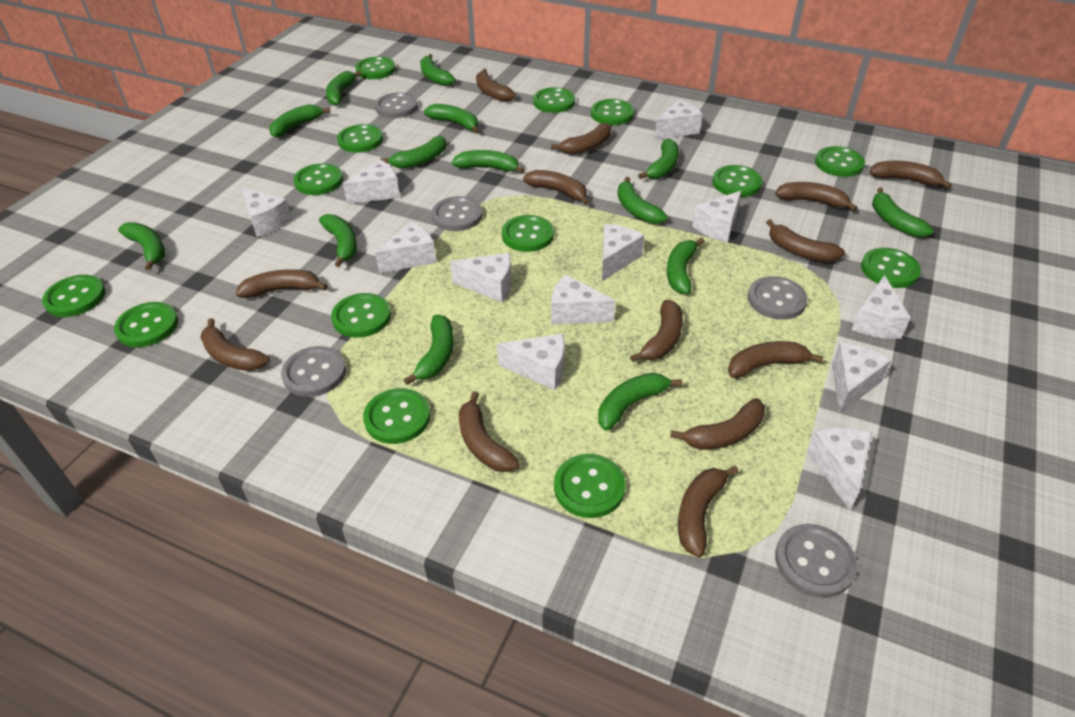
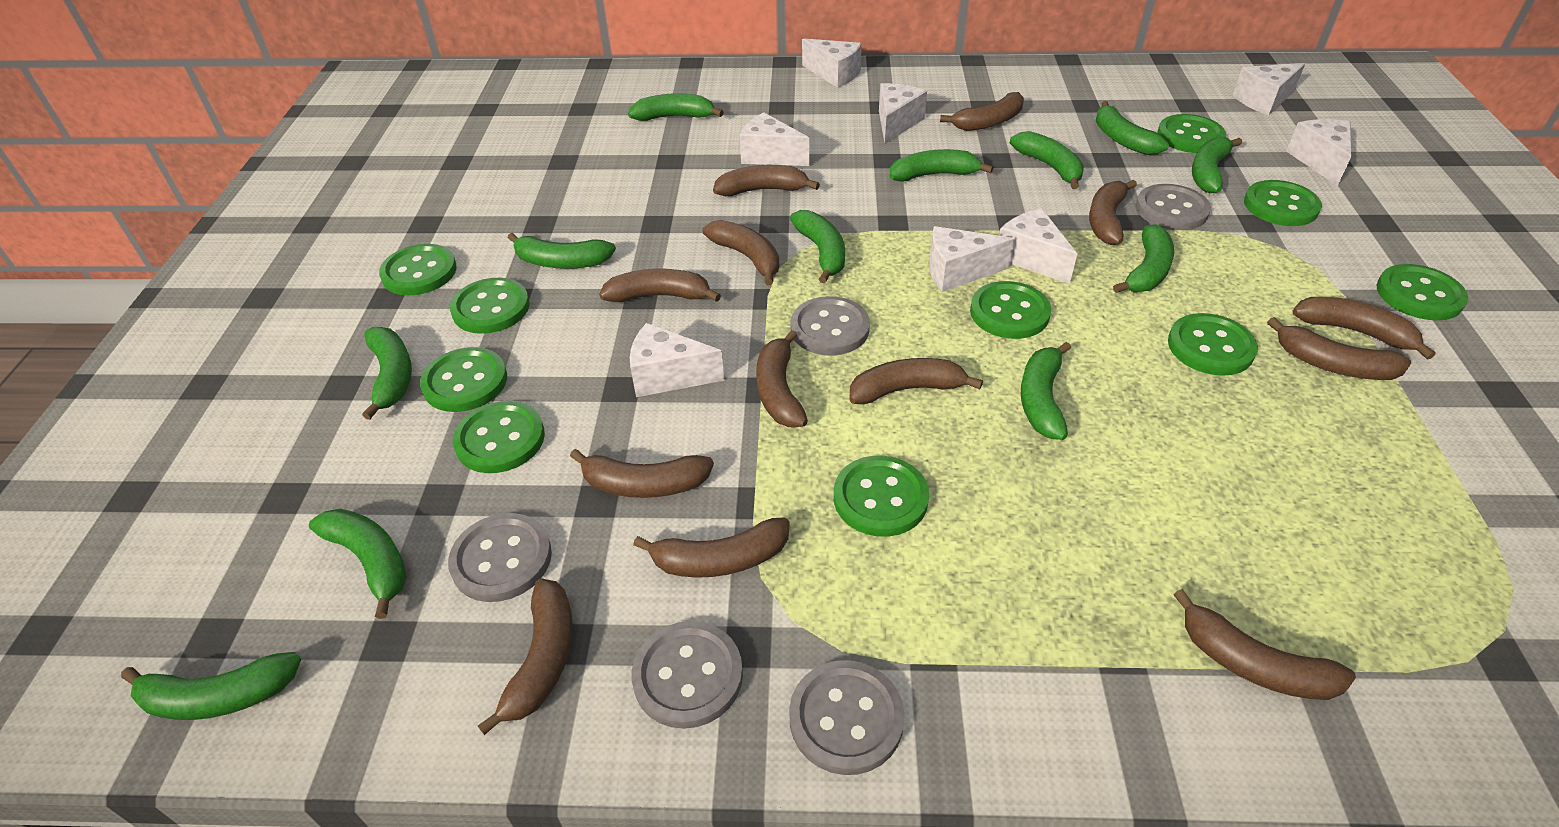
green banana: [118,222,165,271] [269,104,331,138] [319,214,357,267] [326,71,362,106] [380,136,446,169] [404,315,454,385] [420,54,456,86] [424,104,479,133] [452,150,525,174] [598,373,682,431] [618,177,667,224] [638,139,679,179] [667,238,705,294] [872,187,934,237] = 14 -> [121,652,301,720] [309,509,406,619] [362,327,412,420] [508,233,616,269] [628,93,724,121] [790,210,845,283] [889,149,993,182] [1010,131,1084,189] [1021,342,1071,440] [1096,101,1169,155] [1113,224,1174,293] [1192,137,1242,193] = 12
green button: [42,275,106,317] [114,302,178,347] [294,163,343,195] [331,293,391,338] [337,124,383,153] [355,57,396,79] [363,388,430,444] [502,215,554,252] [533,87,575,113] [554,454,626,518] [591,99,634,125] [712,165,762,197] [815,146,865,177] [861,248,921,288] = 14 -> [379,244,457,296] [420,347,507,412] [450,278,530,334] [453,401,545,473] [834,456,929,537] [970,281,1051,339] [1157,114,1226,153] [1168,313,1258,376] [1244,180,1322,226] [1376,264,1468,321] = 10
white cheese: [241,187,292,237] [343,160,400,204] [375,222,437,274] [450,253,512,302] [497,334,564,390] [551,274,615,325] [602,224,644,281] [654,100,702,140] [693,191,741,243] [807,428,872,511] [832,342,891,414] [852,275,911,339] = 12 -> [630,323,724,397] [740,112,809,166] [802,38,862,88] [879,83,927,144] [929,226,1014,292] [999,209,1077,284] [1233,63,1305,115] [1286,119,1351,186] = 8

